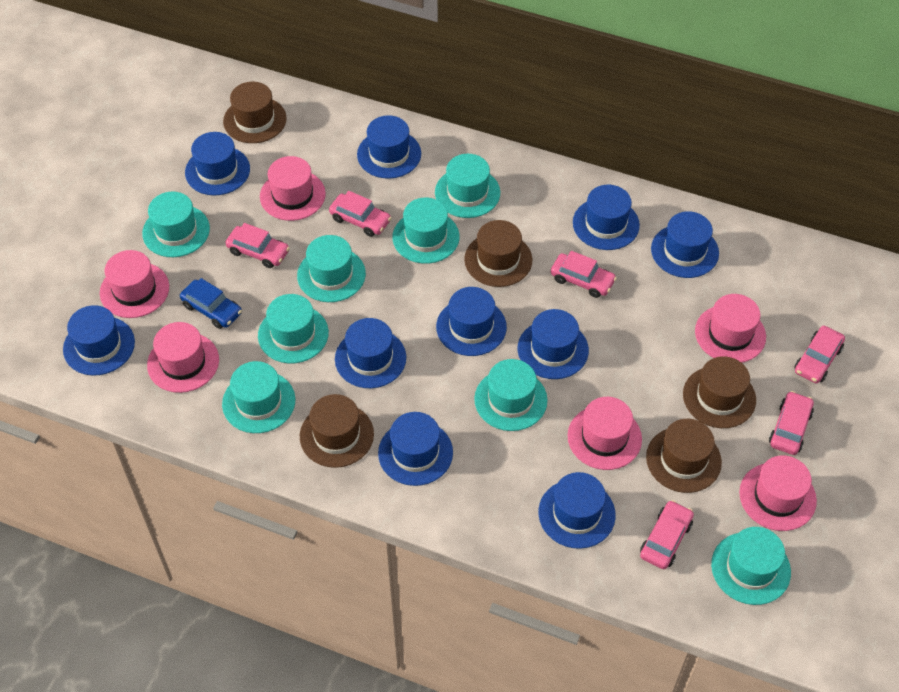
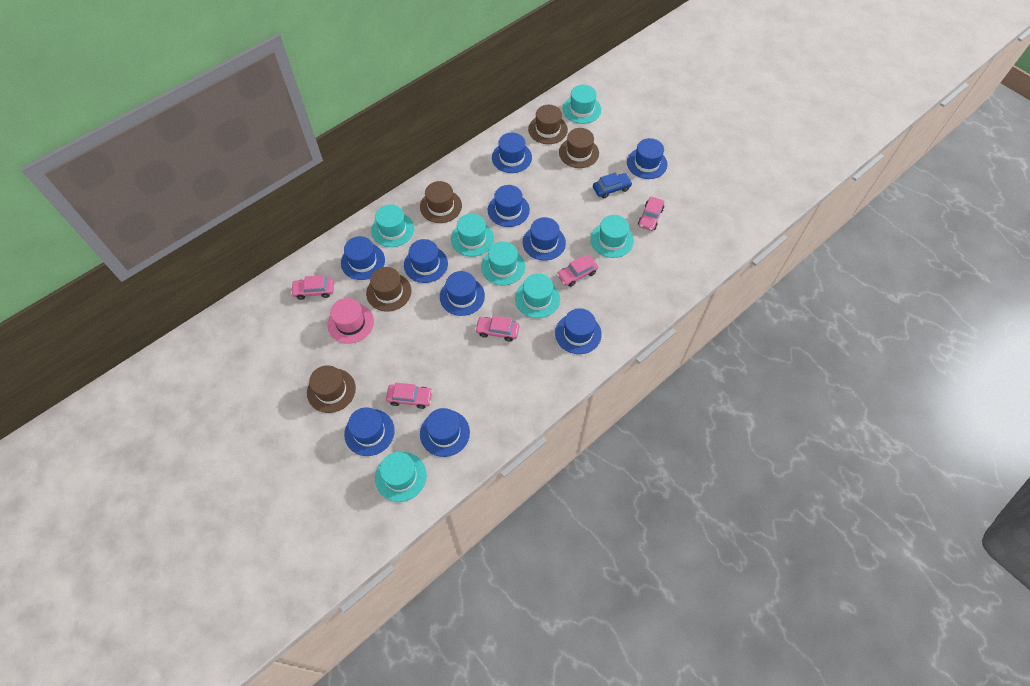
pink car: [226,223,290,268] [329,191,391,237] [551,251,617,298] [640,500,694,569] [769,391,814,455] [794,326,845,384] = 6 -> [291,275,334,300] [386,383,433,409] [475,316,520,341] [557,255,598,287] [638,197,664,231] = 5
pink hat: [100,250,169,318] [147,322,219,393] [260,156,326,221] [568,397,642,470] [695,294,766,363] [739,455,817,531] = 6 -> [328,298,374,343] = 1
turquoise hat: [142,192,210,257] [222,361,295,433] [258,294,329,363] [297,235,366,302] [392,198,460,264] [435,154,500,218] [474,359,548,431] [711,527,791,605] = 8 -> [371,205,414,247] [375,452,427,502] [451,214,494,257] [481,242,525,285] [515,273,560,318] [563,85,601,124] [590,215,634,258] = 7

